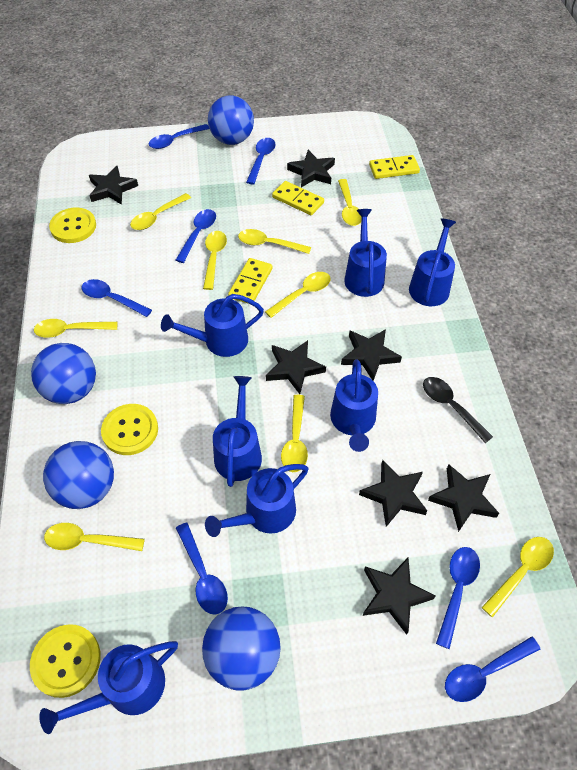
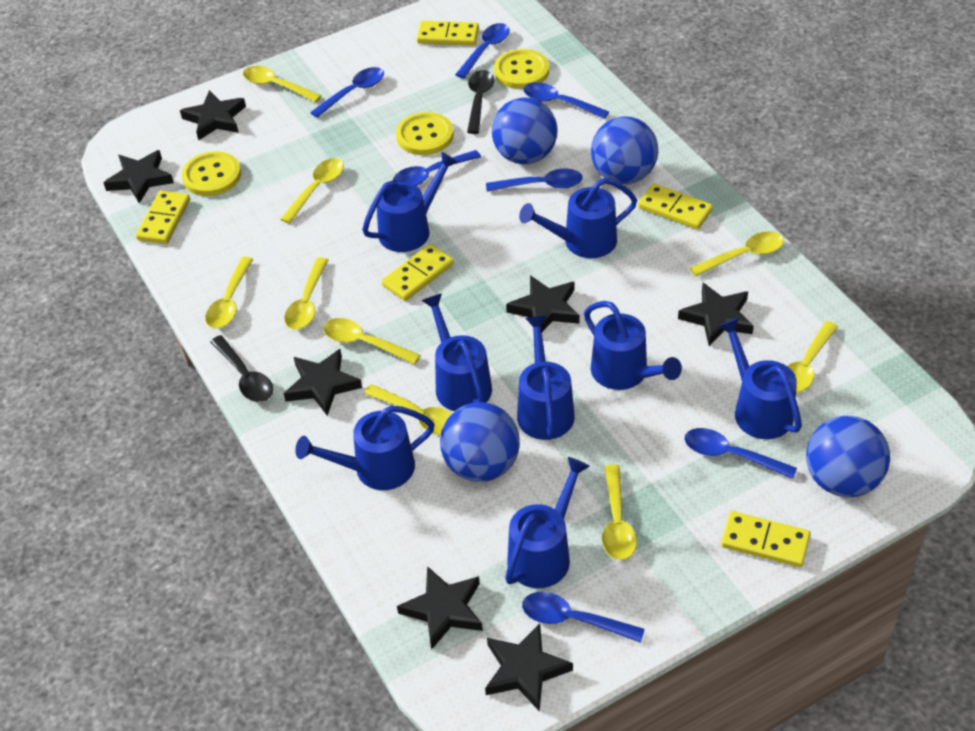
black spoon: [423,377,493,443] = 1 -> [210,335,273,402] [467,70,494,134] = 2
blue watering can: [39,641,178,734] [161,294,264,357] [205,464,308,537] [213,376,262,487] [330,359,378,452] [344,209,387,297] [409,219,456,306] = 7 -> [295,406,435,490] [362,152,458,252] [421,293,492,411] [505,457,590,588] [517,316,575,440] [519,178,637,258] [584,301,682,390] [718,318,802,439] = 8
yellow domino: [228,258,273,304] [272,181,324,215] [369,155,420,179] = 3 -> [136,191,190,244] [382,244,454,301] [417,21,479,46] [638,184,713,230] [721,511,811,567] = 5

